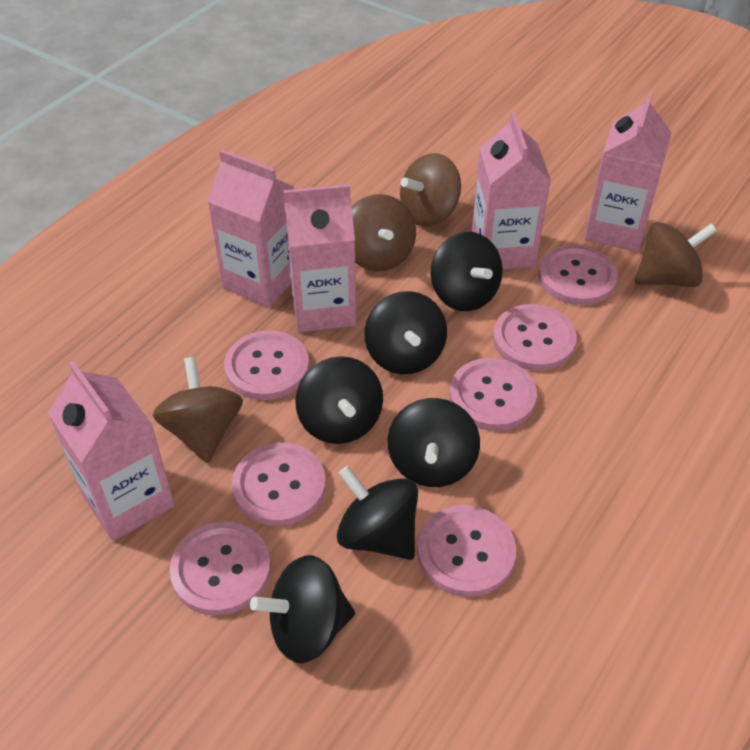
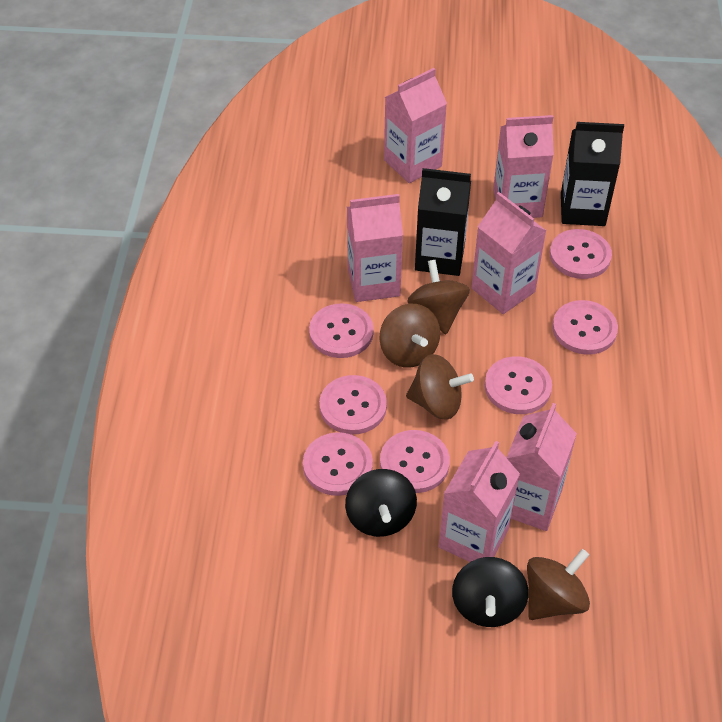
black carton: none = 0 -> [415,168,471,276] [561,122,624,226] = 2
black spinning top: [250,555,355,663] [295,356,383,444] [337,466,418,560] [365,291,447,374] [388,398,480,487] [431,232,503,311] = 6 -> [345,469,417,537] [452,557,529,627] = 2
pink carton: [48,361,175,541] [207,150,294,307] [284,184,357,332] [472,112,551,269] [584,93,672,252] = 5 -> [347,194,403,302] [384,68,447,183] [439,441,520,562] [471,192,547,314] [493,115,554,218] [506,403,577,531] = 6

